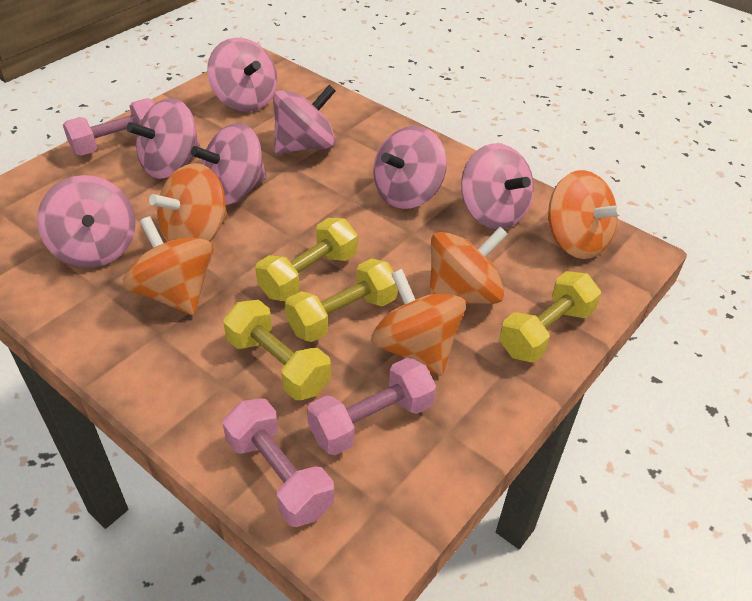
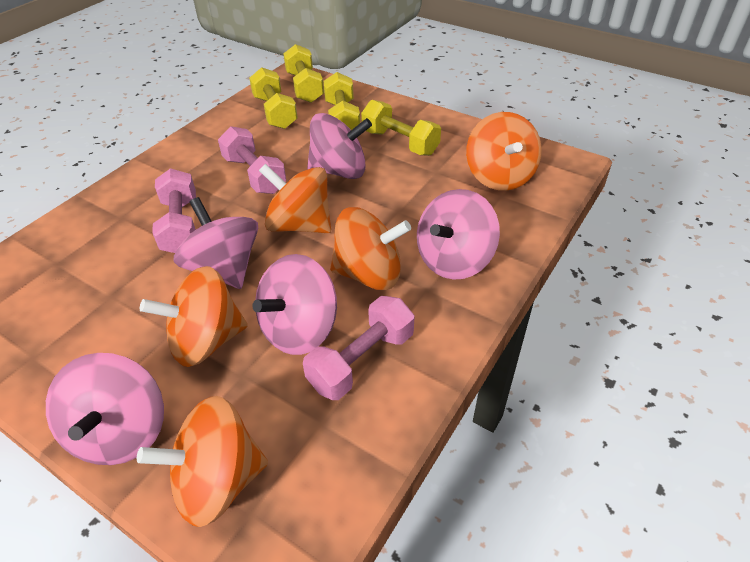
pink spinning top: [37,175,135,268] [126,98,201,179] [191,123,267,205] [207,38,277,112] [273,85,336,154] [373,126,447,209] [461,143,534,229] = 7 -> [46,353,164,465] [174,197,258,289] [252,254,337,355] [307,113,372,179] [417,189,500,279] = 5

